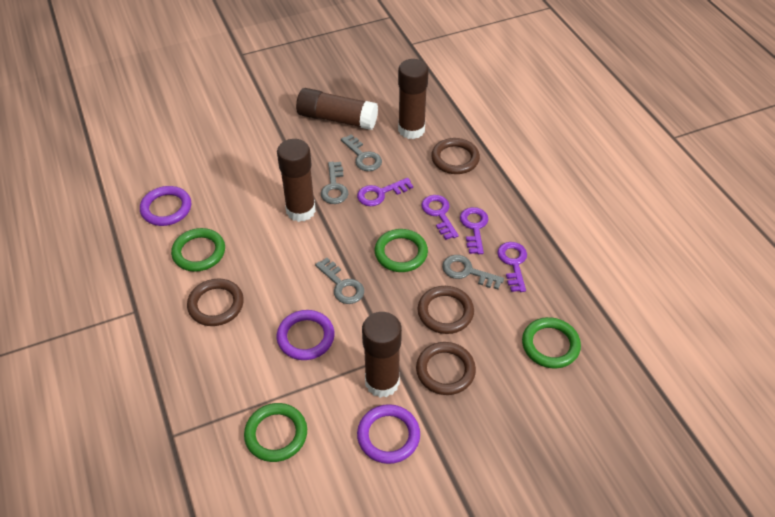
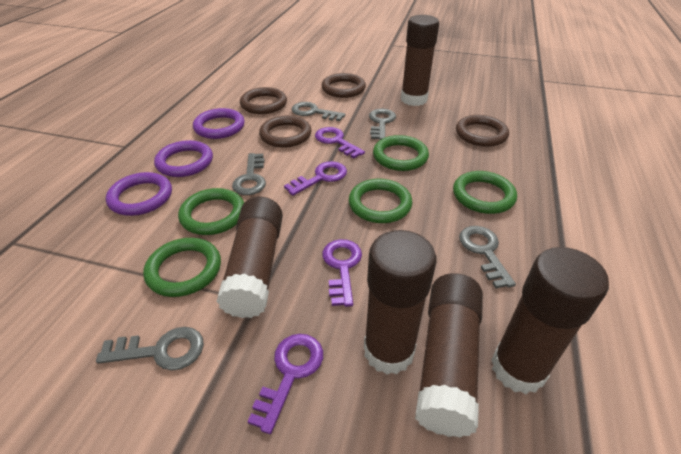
brown glue stick: [277,139,316,222] [296,88,378,130] [362,312,402,398] [398,59,429,139] = 4 -> [217,197,283,318] [364,230,436,375] [401,15,439,106] [415,273,483,437] [491,247,609,394] = 5
green ring: [171,228,225,272] [244,403,307,462] [375,229,428,272] [522,317,581,368] = 4 -> [143,238,221,297] [178,188,244,235] [349,179,412,223] [373,135,429,171] [453,171,517,214] = 5
grey key: [315,258,364,304] [321,162,348,204] [341,134,382,171] [442,255,504,289] = 4 -> [96,327,204,371] [232,153,266,195] [292,102,346,121] [369,108,396,140] [459,226,516,289] = 5

